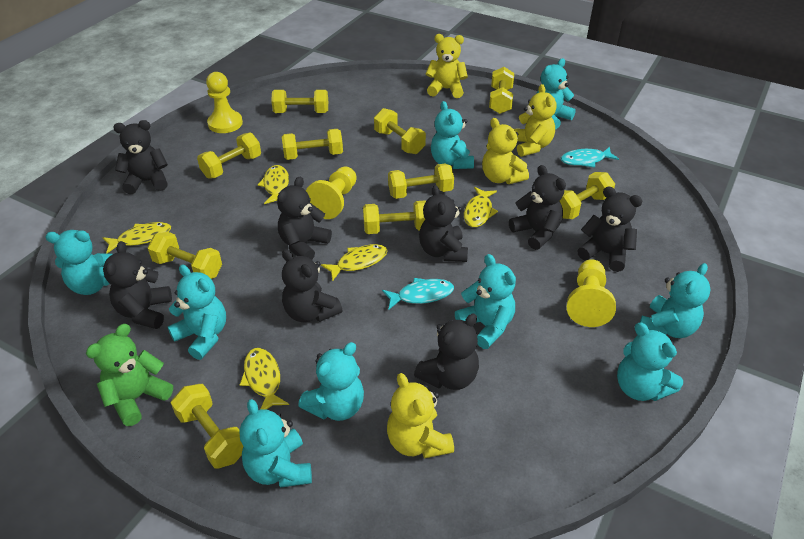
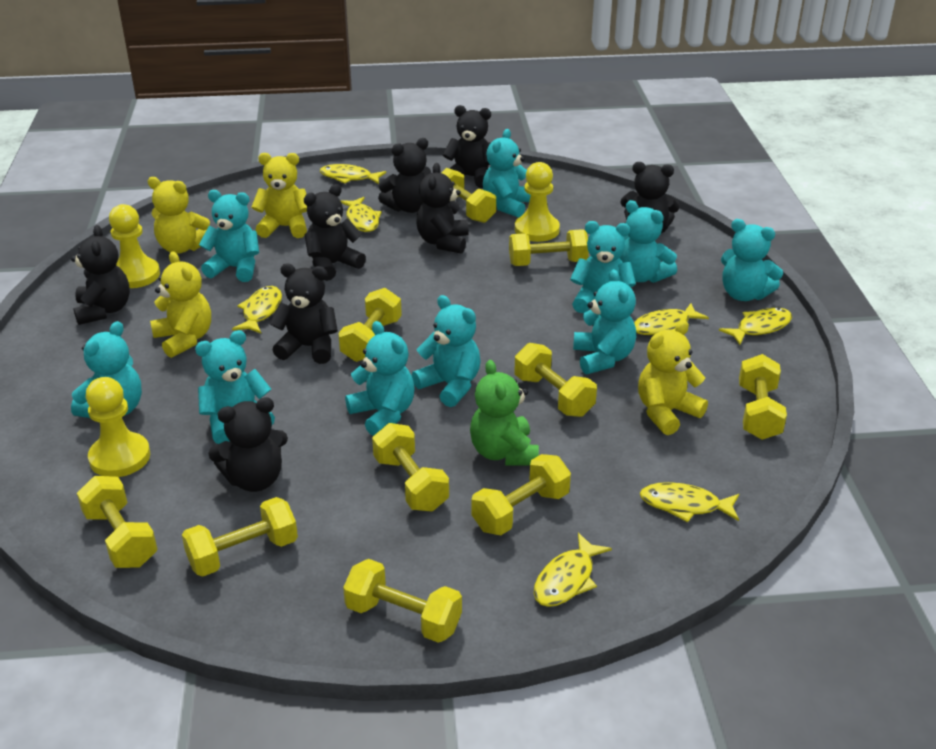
turquoise fish: [382,278,454,309] [561,147,619,168] = 2 -> none = 0
turquoise teddy bear: [45,230,112,295] [168,265,226,360] [240,399,312,488] [298,342,364,421] [431,101,474,169] [455,254,516,349] [536,58,576,129] [617,322,683,401] [640,263,711,338] = 9 -> [71,321,142,418] [195,330,275,444] [199,190,259,282] [345,321,415,436] [412,295,481,407] [483,129,531,218] [570,221,636,313] [573,269,636,374] [620,200,677,283] [721,219,783,301] = 10
yellow fish: [103,222,171,253] [240,348,289,410] [258,165,289,204] [321,244,387,281] [464,187,498,227] = 5 -> [232,286,282,334] [320,164,386,184] [340,197,382,232] [534,533,612,607] [634,303,709,335] [640,482,739,522] [719,308,792,345] = 7

